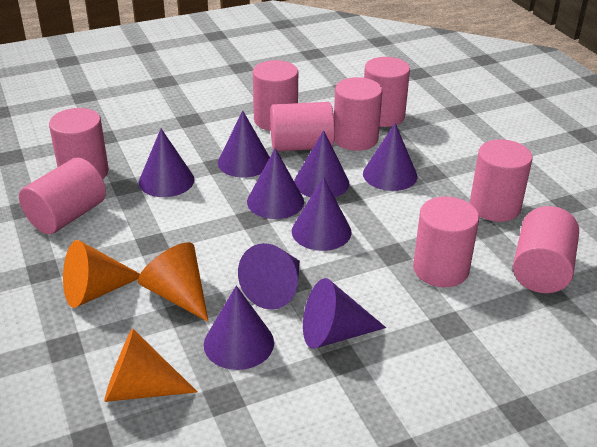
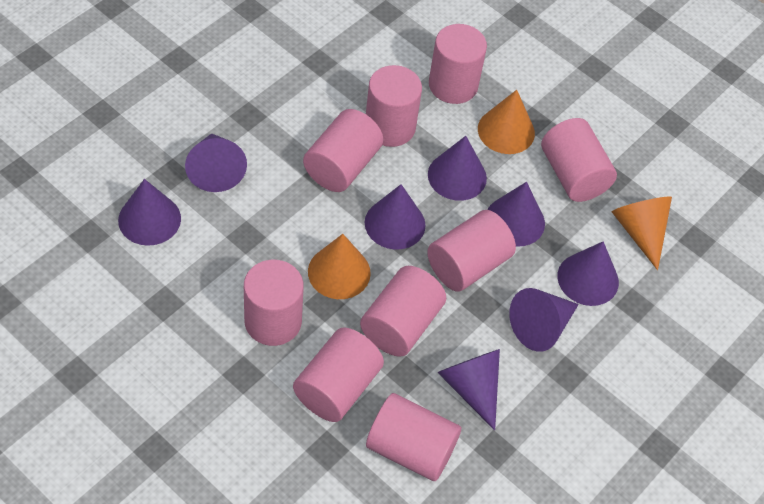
purple cone: [139,129,194,197] [204,286,274,370] [218,110,270,178] [238,243,300,310] [247,148,304,219] [292,177,351,251] [294,130,349,197] [303,278,386,349] [363,123,417,191] = 9 -> [118,179,181,246] [185,133,247,192] [365,184,426,250] [428,136,487,201] [437,349,500,430] [487,182,545,247] [509,288,579,352] [557,241,619,306] = 8

